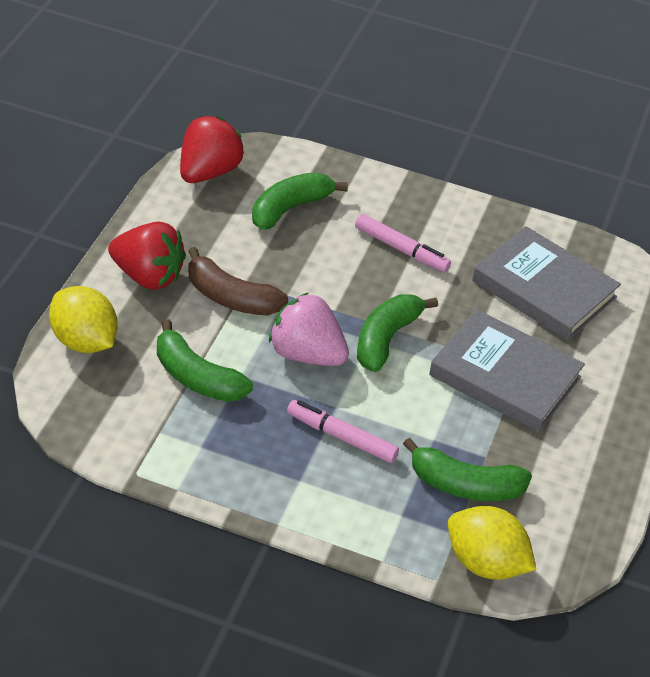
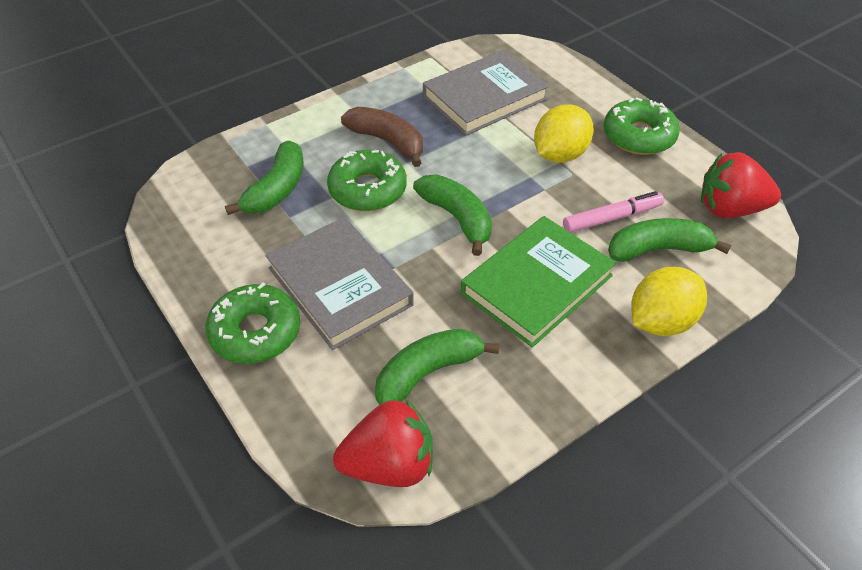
green book: none = 0 -> [461,216,616,347] = 1
green donut: none = 0 -> [206,282,300,364] [327,150,407,211] [604,97,680,155] = 3
pink marker: [287,400,399,463] [355,214,451,272] = 2 -> [563,191,664,233] = 1
pink strawberry: [269,292,349,366] = 1 -> none = 0

